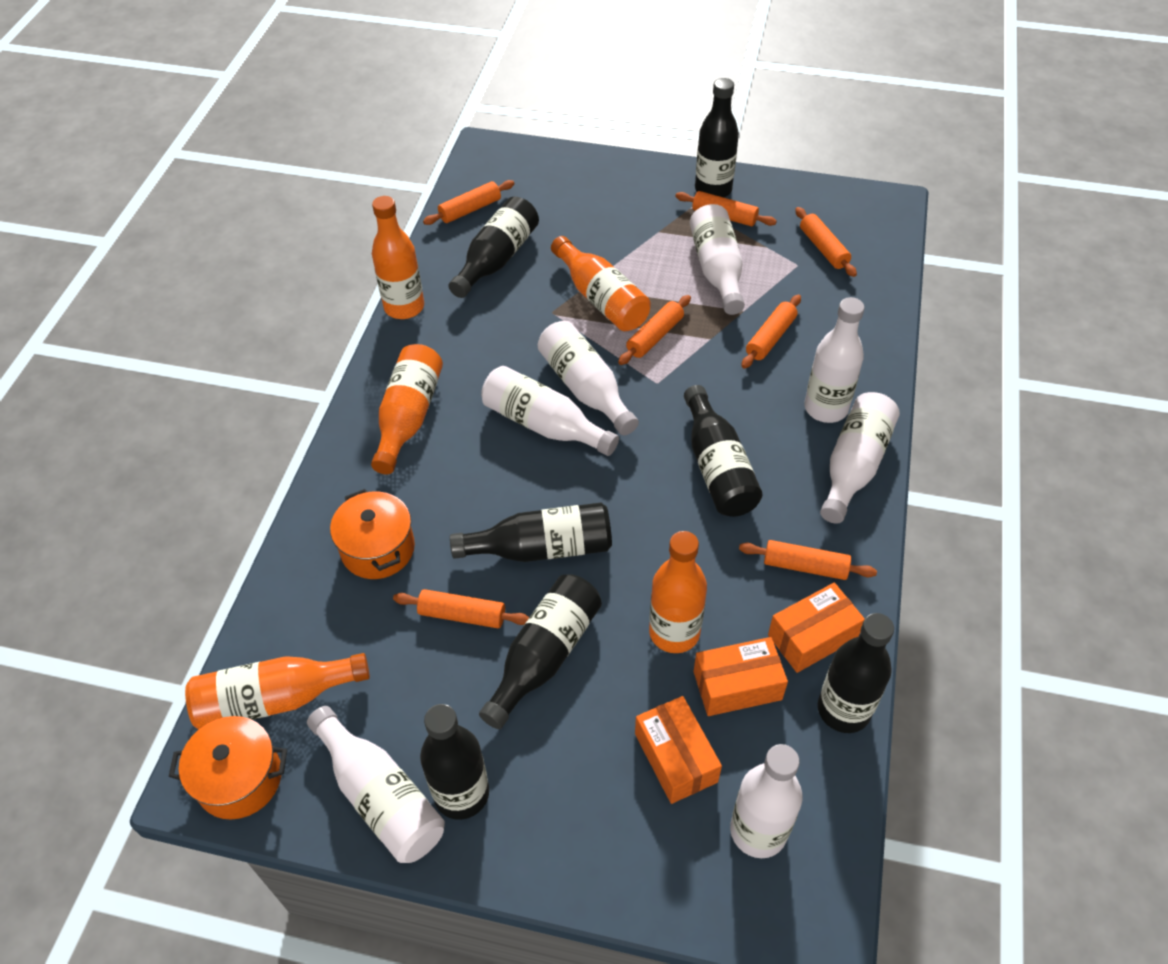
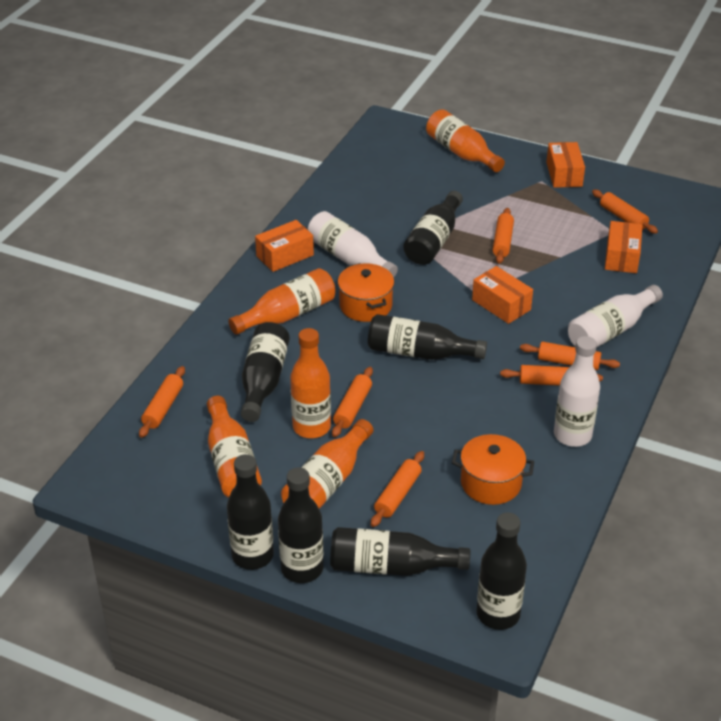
orange box: [635,696,722,804] [694,637,788,716] [768,583,865,673] = 3 -> [255,220,314,272] [472,266,533,324] [546,142,585,188] [605,221,643,273] = 4
white bottle: [307,706,445,863] [481,366,619,456] [538,321,639,435] [690,204,745,315] [730,744,802,858] [804,297,865,423] [820,392,900,524] = 7 -> [307,211,398,277] [554,336,600,447] [568,285,663,348] = 3

